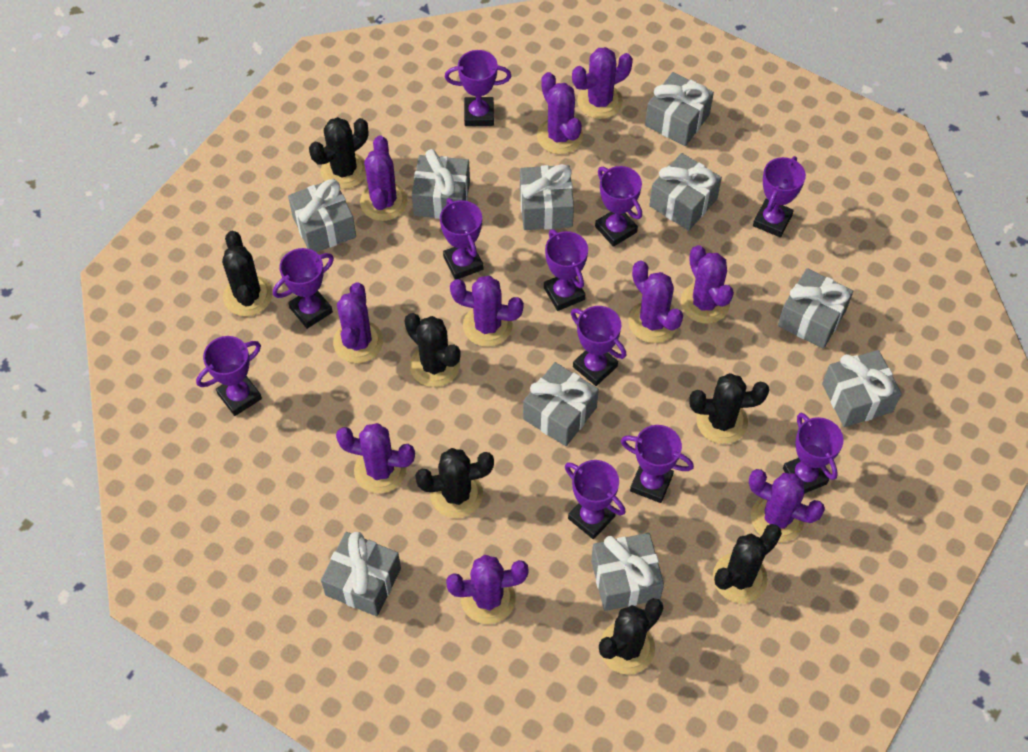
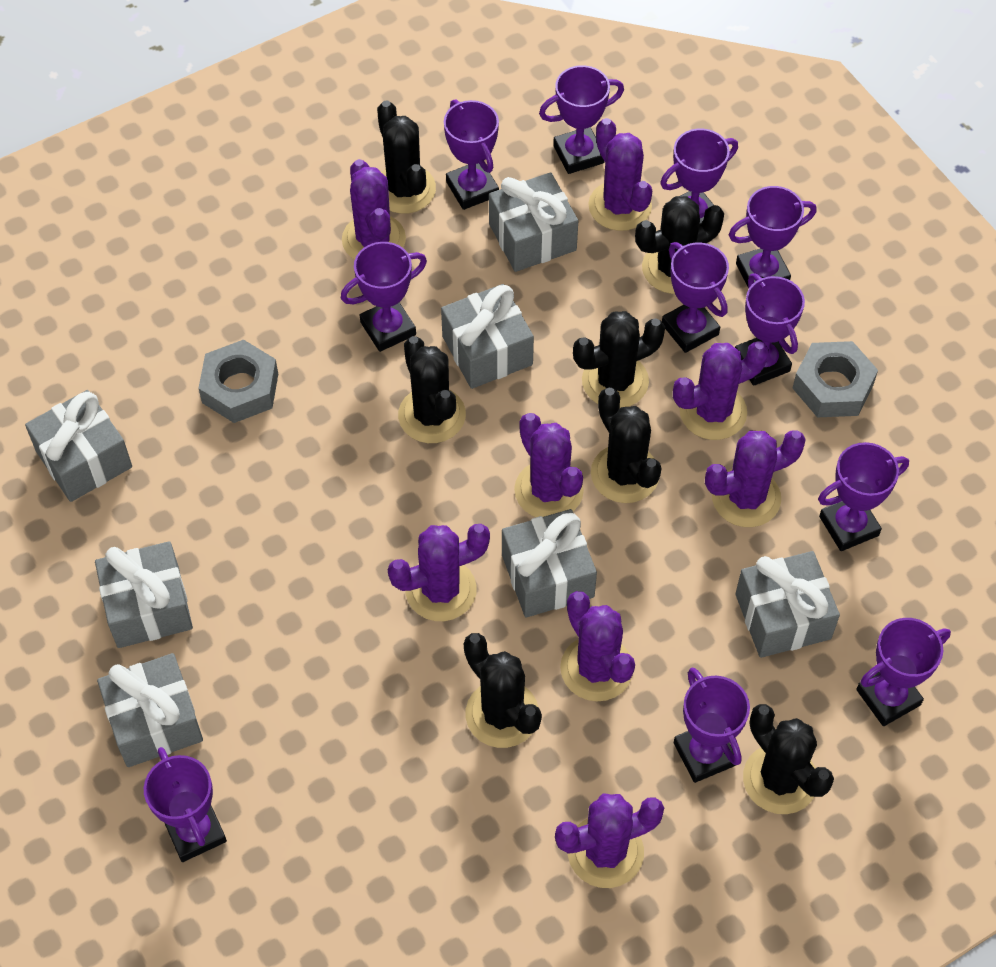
grey gift: [288,179,356,252] [321,532,401,616] [412,149,470,219] [520,164,574,230] [523,362,599,446] [591,533,664,611] [645,72,714,146] [649,153,722,230] [778,268,853,349] [822,350,902,427] = 10 -> [25,390,132,502] [95,541,193,648] [97,653,203,767] [441,284,534,389] [489,172,578,272] [502,509,597,617] [735,551,840,658] = 7
grey nut: none = 0 -> [198,340,278,423] [793,341,878,417] = 2
purple cactus: [333,283,383,363] [336,423,415,493] [360,135,407,221] [446,555,529,624] [450,276,524,347] [537,72,583,154] [572,47,633,119] [628,261,683,343] [681,245,734,323] [749,469,825,542] = 10 -> [342,159,406,260] [388,524,490,621] [514,413,584,517] [555,794,664,888] [560,591,635,701] [588,118,652,231] [673,341,769,440] [705,430,806,527] = 8

